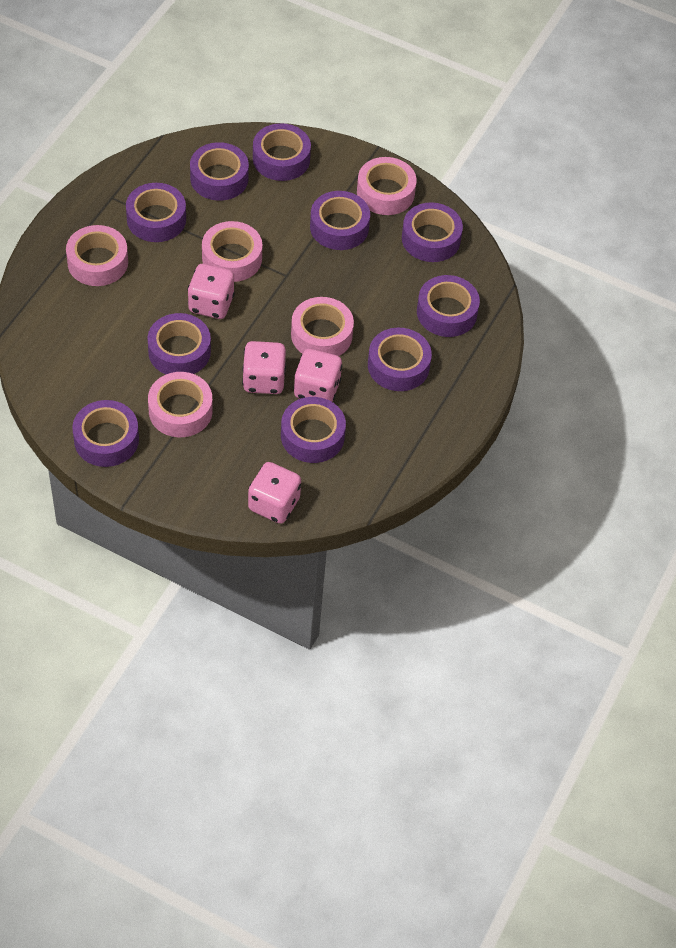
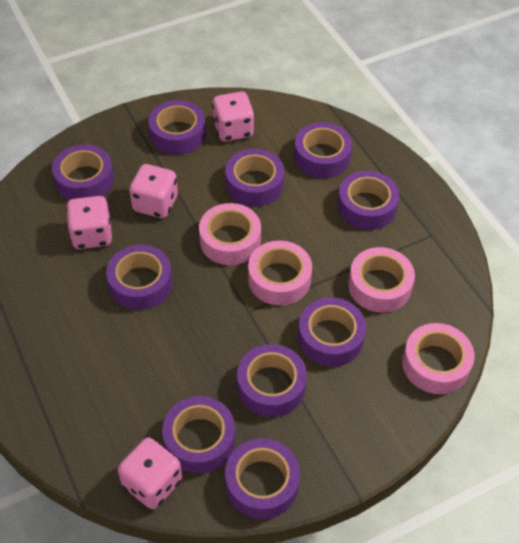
pink tape: [66,225,128,286] [148,372,213,437] [202,221,263,282] [291,297,354,356] [357,157,416,215] = 5 -> [199,203,261,265] [248,241,312,305] [348,247,415,313] [402,323,475,394] = 4

